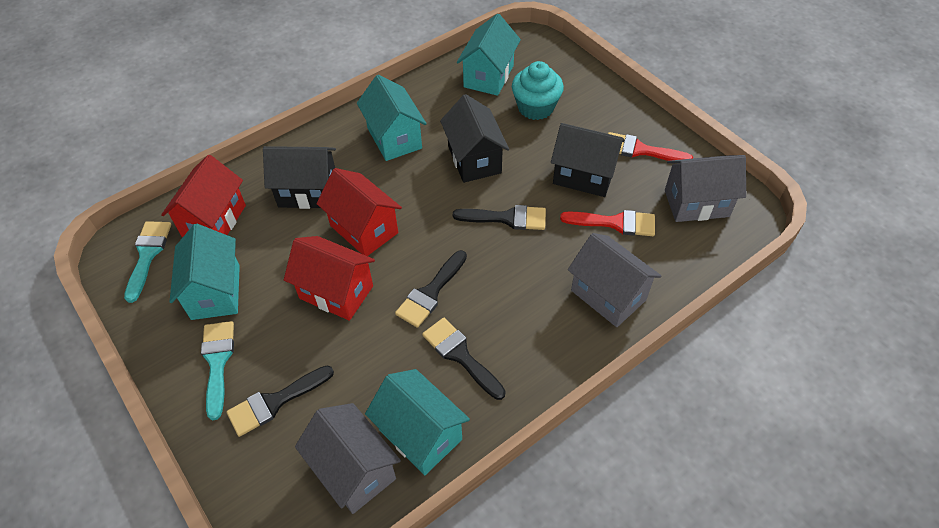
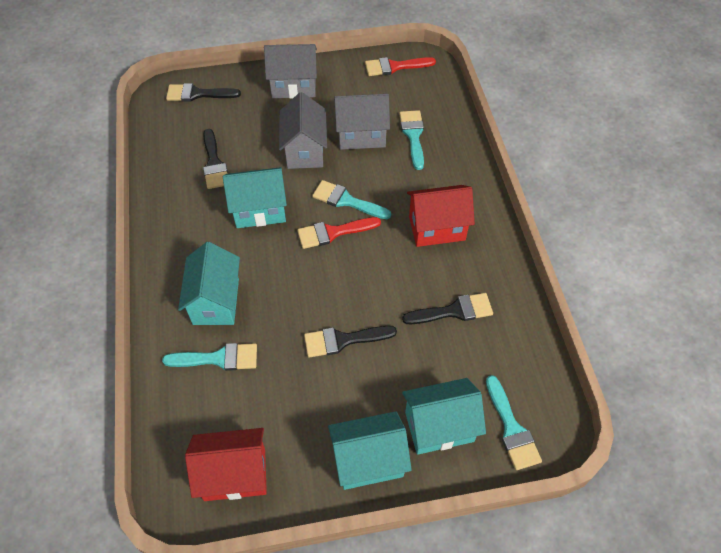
black house: [263,146,336,209] [440,94,509,183] [551,123,625,197] = 3 -> none = 0
red house: [161,155,246,238] [284,236,375,321] [316,168,402,256] = 3 -> [185,428,267,501] [407,185,475,247] = 2
turquoise brush: [124,221,171,303] [201,321,234,420] = 2 -> [162,343,257,371] [312,180,391,219] [399,110,424,170] [486,375,542,470] = 4
turquoise cupcake: [512,61,564,120] = 1 -> none = 0

